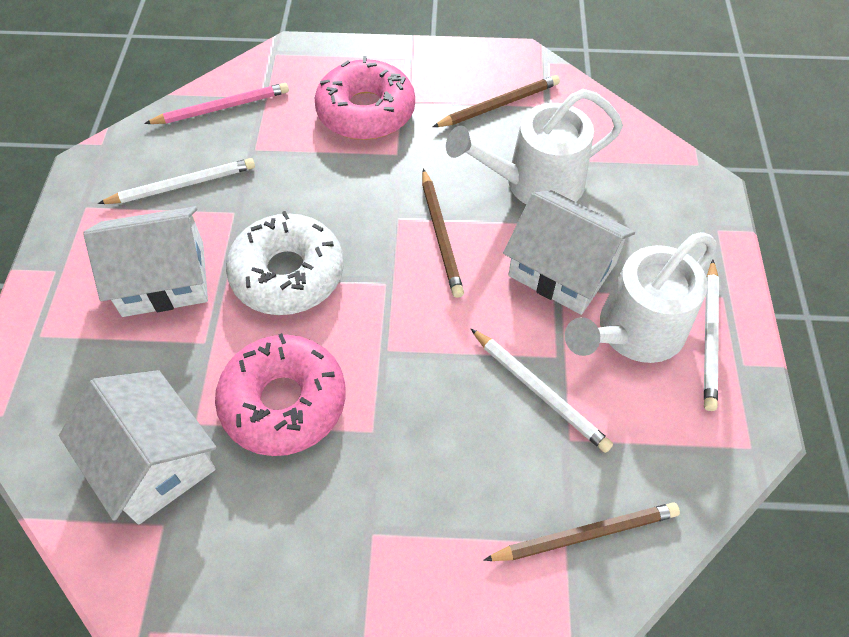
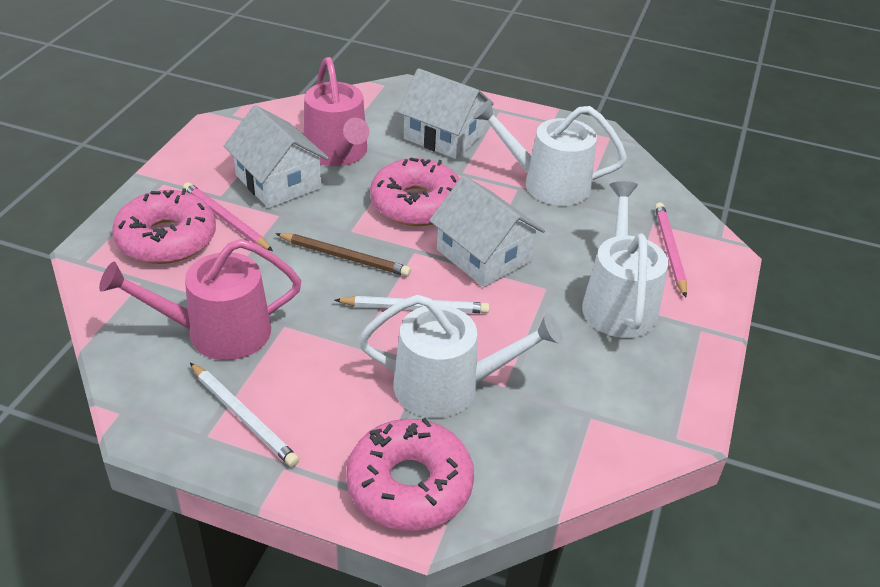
brown pencil: [422,169,464,298] [433,75,560,127] [483,502,680,561] = 3 -> [275,233,411,276] = 1
pink donut: [215,333,346,456] [315,56,415,140] = 2 -> [112,189,216,264] [346,418,474,531] [370,157,459,226] = 3
pink pencil: [144,83,289,124] = 1 -> [183,182,273,251] [655,202,687,297] = 2
pink watering can: none = 0 -> [99,239,301,360] [304,57,369,166] = 2
white donut: [226,211,344,315] = 1 -> none = 0
white pencil: [98,158,255,204] [471,329,613,453] [704,259,719,411] = 3 -> [190,363,299,467] [334,296,490,313] = 2
white watering can: [446,89,623,205] [565,232,717,363] = 2 -> [358,295,562,418] [473,99,627,206] [582,181,668,338] = 3

